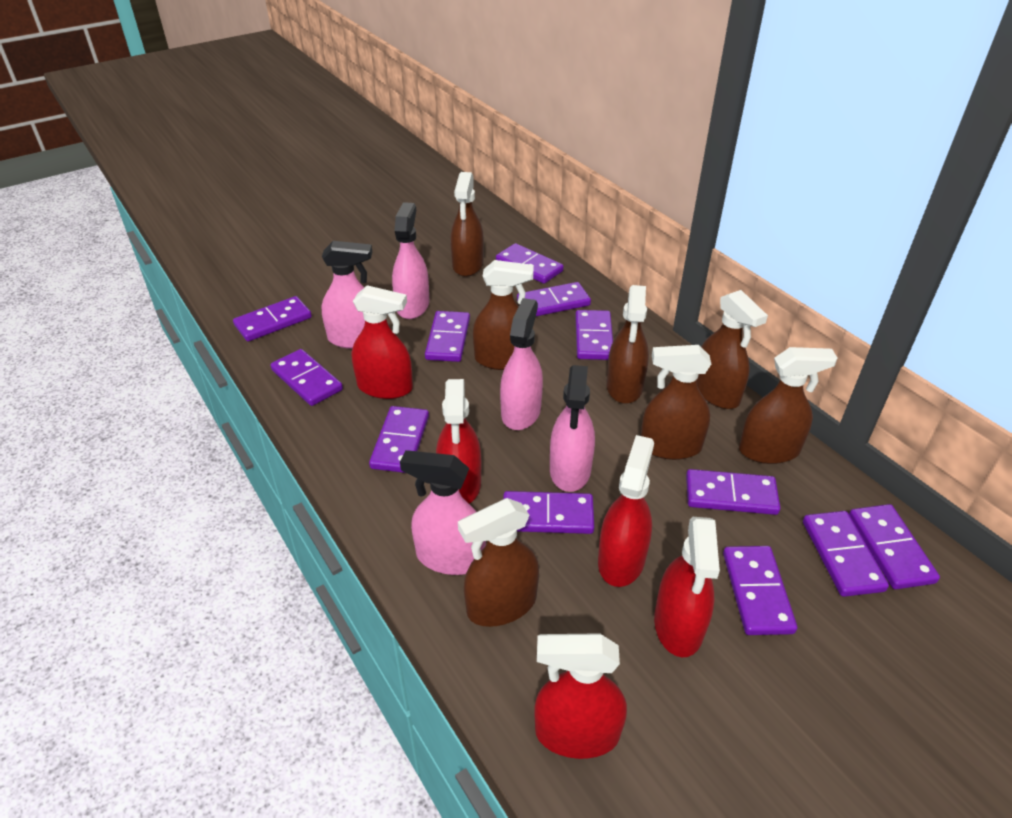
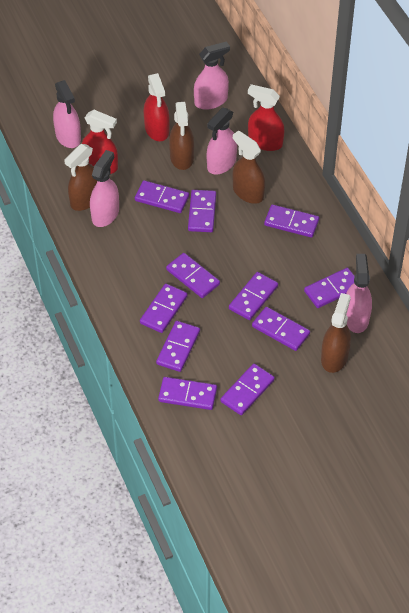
brown spray bottle: [450,172,484,277] [458,498,539,627] [473,260,534,370] [606,285,649,404] [641,345,711,460] [697,290,768,409] [739,347,837,464] = 7 -> [64,144,97,211] [169,102,194,170] [233,131,265,204] [321,293,351,373] = 4
purple domino: [233,296,312,341] [270,349,343,406] [369,406,429,473] [425,311,470,362] [496,243,564,284] [503,491,594,534] [517,282,591,316] [575,310,613,360] [686,469,780,515] [723,546,797,635] [803,511,889,597] [849,504,940,589] = 12 -> [135,180,189,213] [140,284,188,333] [156,321,200,372] [158,377,217,410] [166,253,220,298] [188,190,216,232] [221,364,275,415] [229,272,278,320] [252,307,310,351] [264,204,319,238] [304,268,355,308] = 11
red spray bottle: [352,285,413,399] [436,379,481,504] [534,633,627,759] [598,435,654,587] [654,517,720,657] = 5 -> [81,110,118,174] [143,73,170,141] [248,84,284,151] = 3

